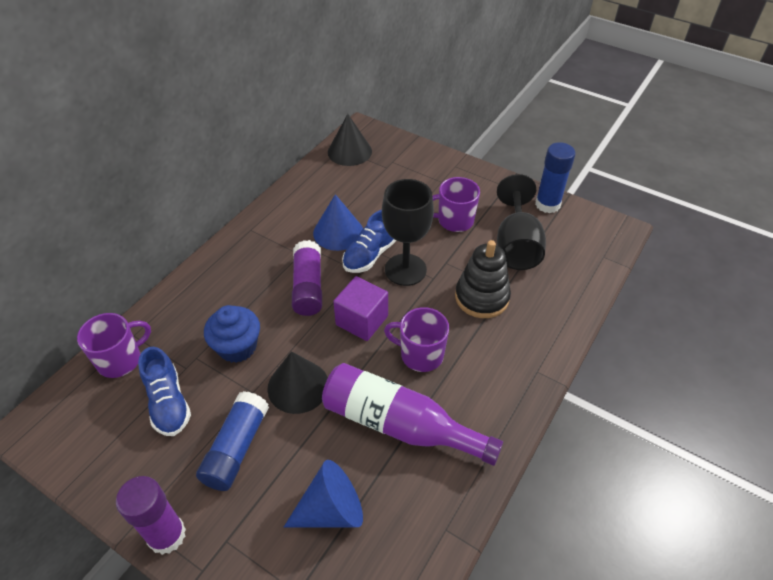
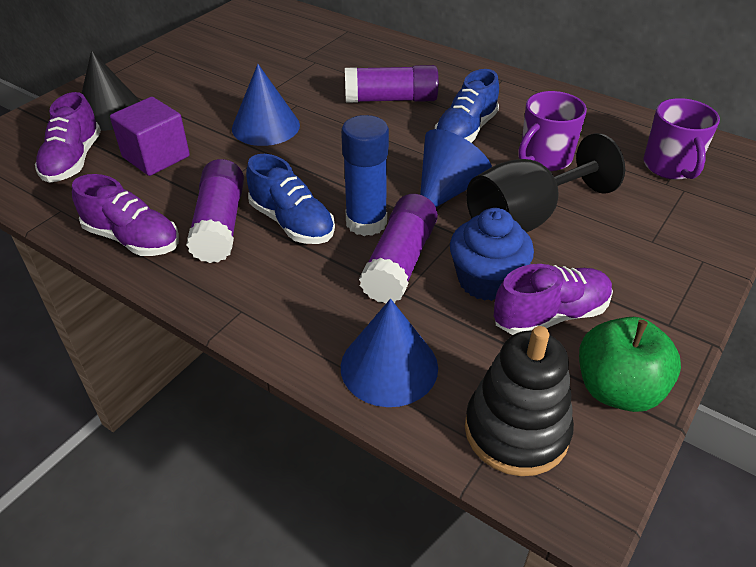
black cone: [267,351,328,414] [328,114,372,166] = 2 -> [81,50,140,131] = 1
black goblet: [382,179,434,286] [497,174,546,270] = 2 -> [466,133,625,233] = 1
blue cone: [284,460,363,527] [313,194,363,251] = 2 -> [232,64,300,146] [341,299,438,407] [420,129,492,207] = 3
blue glue stick: [196,391,269,491] [535,142,576,213] = 2 -> [341,115,389,236] = 1
green apple: none = 0 -> [579,317,681,412] = 1
purple bottle: [322,363,503,466] = 1 -> none = 0
purple glue stick: [116,476,186,555] [292,240,322,316] = 2 -> [186,159,244,263] [345,65,439,103] [359,194,438,303] = 3
purple mug: [77,313,151,378] [384,307,449,372] [433,177,480,232] = 3 -> [518,91,587,171] [644,98,720,180] = 2
purple shoe: none = 0 -> [35,92,101,183] [72,174,179,256] [494,264,613,335] = 3

